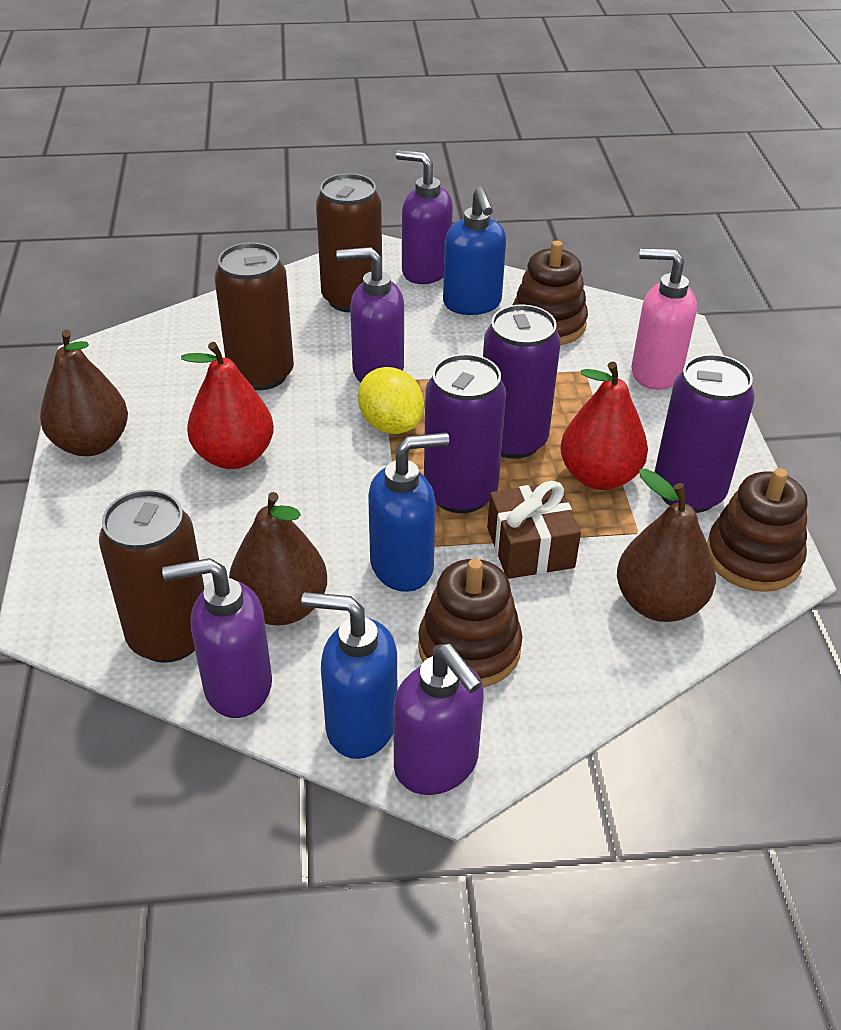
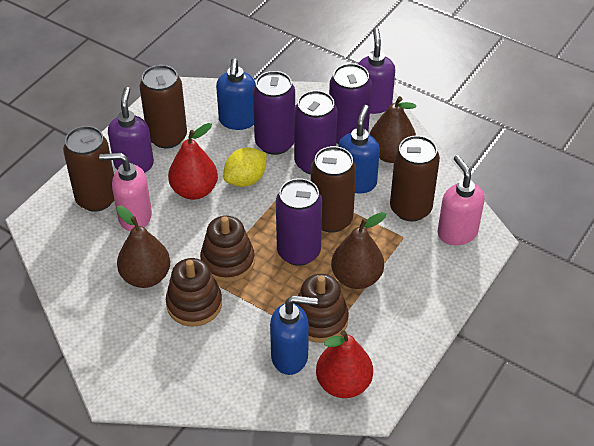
brown can: [99,489,205,663] [215,242,294,390] [316,173,382,312] = 3 -> [63,126,114,212] [139,65,187,148] [311,146,356,233] [390,135,440,222] = 4
brown gift: [487,481,581,579] = 1 -> none = 0
pink soap dispenser: [631,248,697,390] = 1 -> [99,153,152,231] [438,155,485,245] = 2
purple can: [424,354,506,513] [483,304,561,459] [654,354,755,513] = 3 -> [253,71,295,155] [276,178,322,266] [294,90,337,174] [329,63,372,145] = 4
purple soap dispenser: [162,558,272,718] [336,247,404,383] [393,644,484,795] [396,150,453,284] = 4 -> [108,87,154,173] [358,28,395,114] = 2

